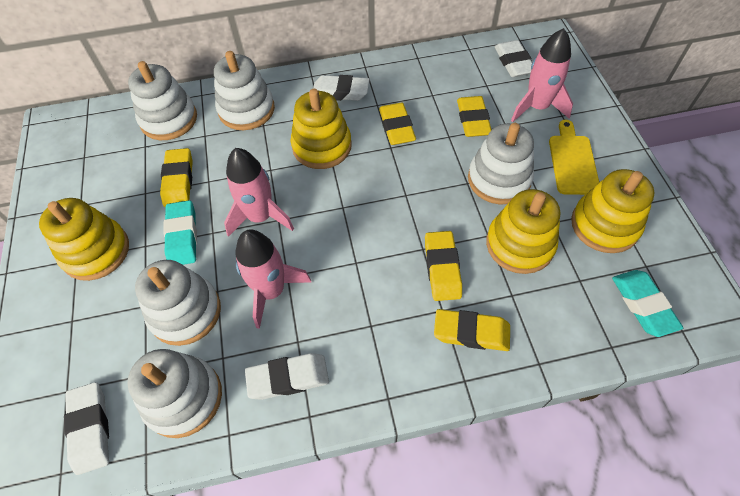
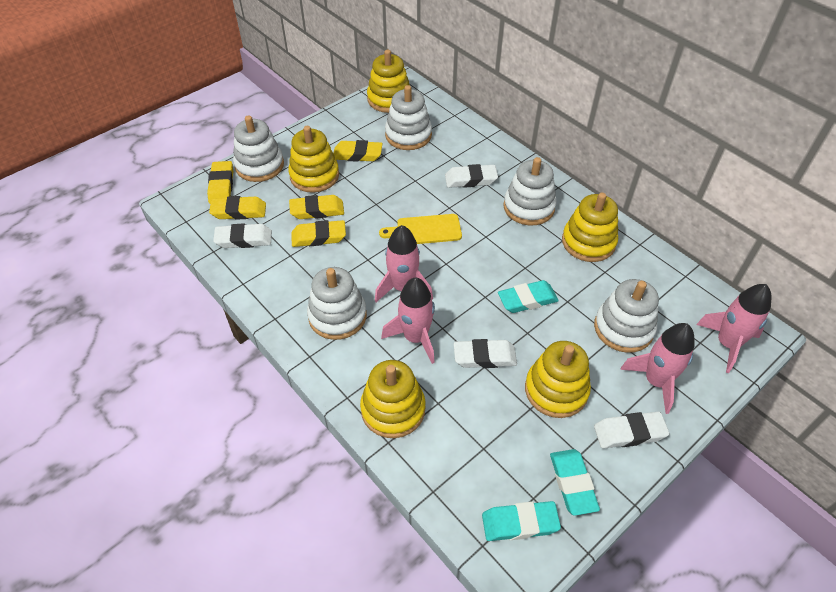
pink rocket: [224,148,294,237] [235,230,311,329] [511,28,573,122] = 3 -> [375,225,433,302] [381,277,435,364] [620,323,695,414] [696,284,771,373] = 4
turquoise eraser: [163,200,197,265] [612,270,683,337] = 2 -> [482,501,561,541] [498,280,559,313] [550,449,600,516] = 3
yellow stacking toy: [39,198,129,281] [291,89,352,169] [486,189,560,274] [571,169,654,253] = 4 -> [289,126,339,193] [360,360,426,438] [367,50,409,113] [525,341,591,418] [562,193,618,262] = 5

